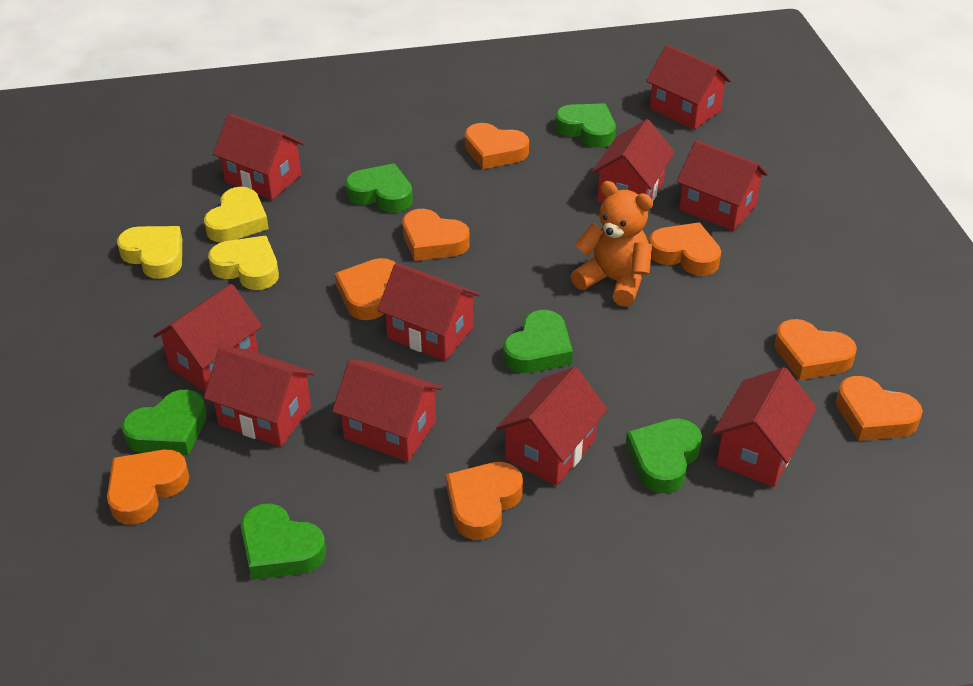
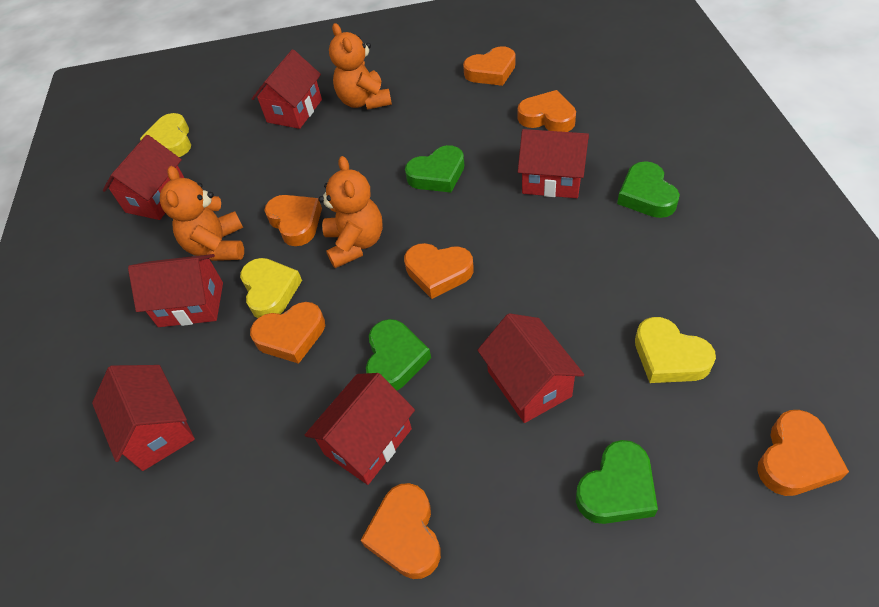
green heart: [122,390,207,455] [241,503,326,580] [345,163,413,213] [503,310,573,373] [555,103,616,148] [626,418,702,493] = 6 -> [366,319,431,390] [405,145,464,192] [576,440,658,524] [617,161,680,218] = 4
orange heart: [107,450,189,525] [335,258,396,320] [402,209,470,261] [446,462,523,540] [465,123,529,169] [649,222,721,276] [774,319,857,380] [836,376,923,441] = 8 -> [250,302,325,364] [264,195,322,246] [361,483,441,579] [404,243,474,299] [463,46,515,86] [518,90,576,132] [757,410,849,496] = 7
orange teddy bear: [571,181,653,307] = 1 -> [160,166,244,261] [318,156,383,268] [329,23,392,110] = 3
red house: [153,284,262,392] [204,346,315,447] [213,113,304,200] [332,359,443,462] [377,263,480,361] [496,367,608,486] [592,119,675,203] [646,45,731,130] [677,140,768,231] [712,367,817,487] = 10 -> [92,365,195,471] [103,135,184,220] [128,254,223,327] [252,49,322,129] [305,373,415,485] [477,313,584,423] [518,129,589,198] = 7

